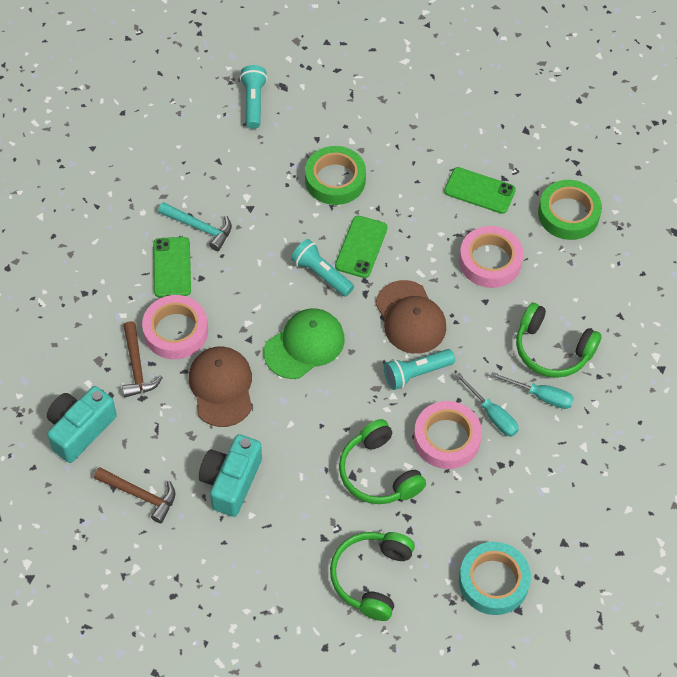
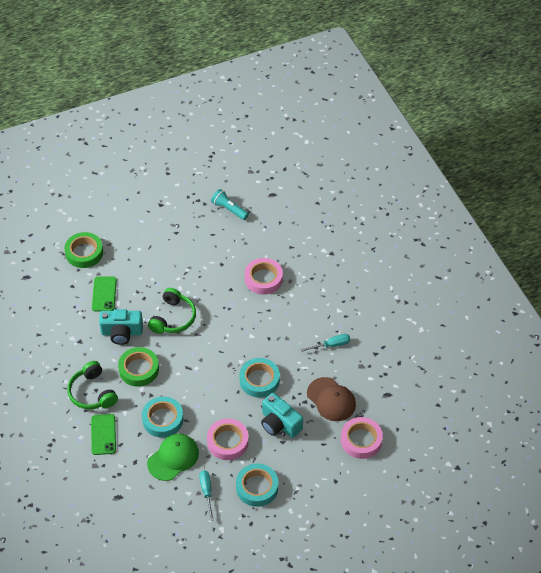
brown cap: [189,347,252,427] [375,280,446,354] = 2 -> [307,377,356,421] = 1
brown hammer: [94,467,175,523] [122,321,163,397] = 2 -> none = 0
green headphones: [330,532,415,621] [339,419,426,504] [516,303,602,378] = 3 -> [67,361,118,409] [148,288,196,334] = 2
green phone: [153,237,191,297] [335,216,388,278] [444,167,516,214] = 3 -> [91,414,116,455] [92,277,117,312] = 2
turquoise flashlight: [240,65,267,129] [291,239,354,297] [384,349,455,390] = 3 -> [211,189,249,220] = 1
turquoise hammer: [158,202,232,251] = 1 -> none = 0
turquoise tape: [459,542,531,615] = 1 -> [142,397,184,438] [236,464,278,507] [239,358,280,398] = 3

